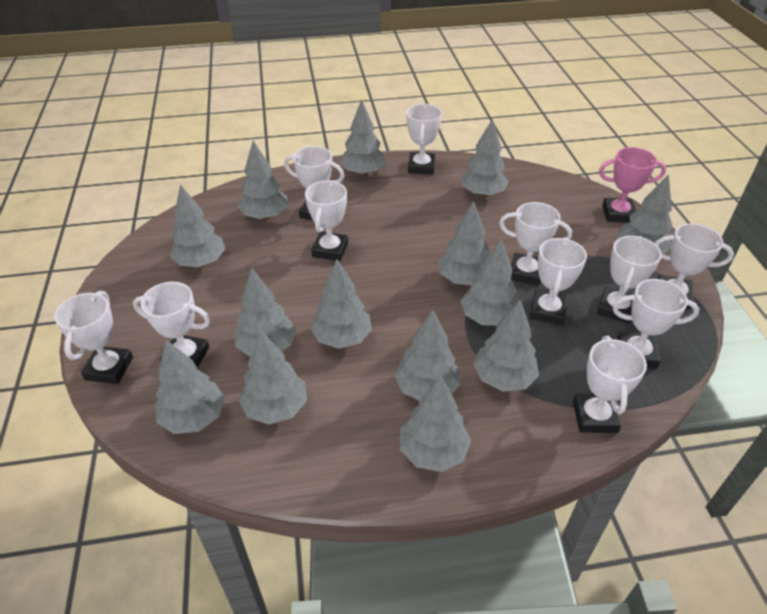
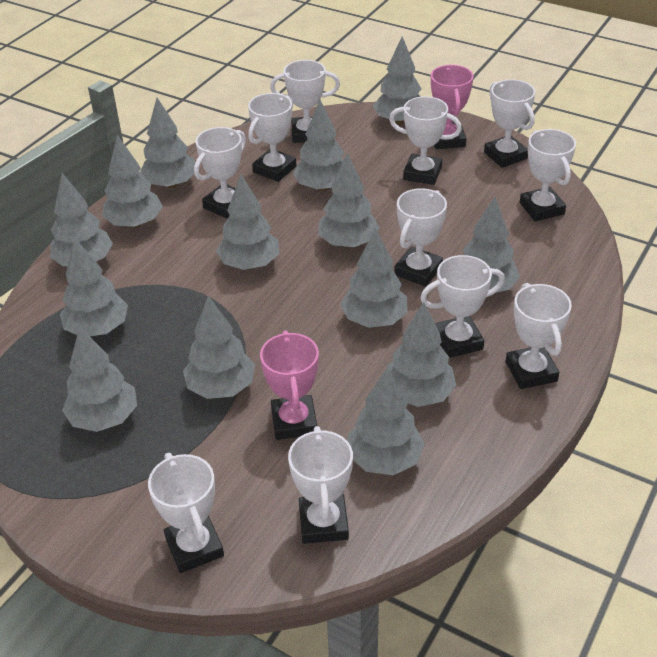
pink trophy: [599,147,666,223] = 1 -> [260,330,319,440] [431,65,474,149] = 2

